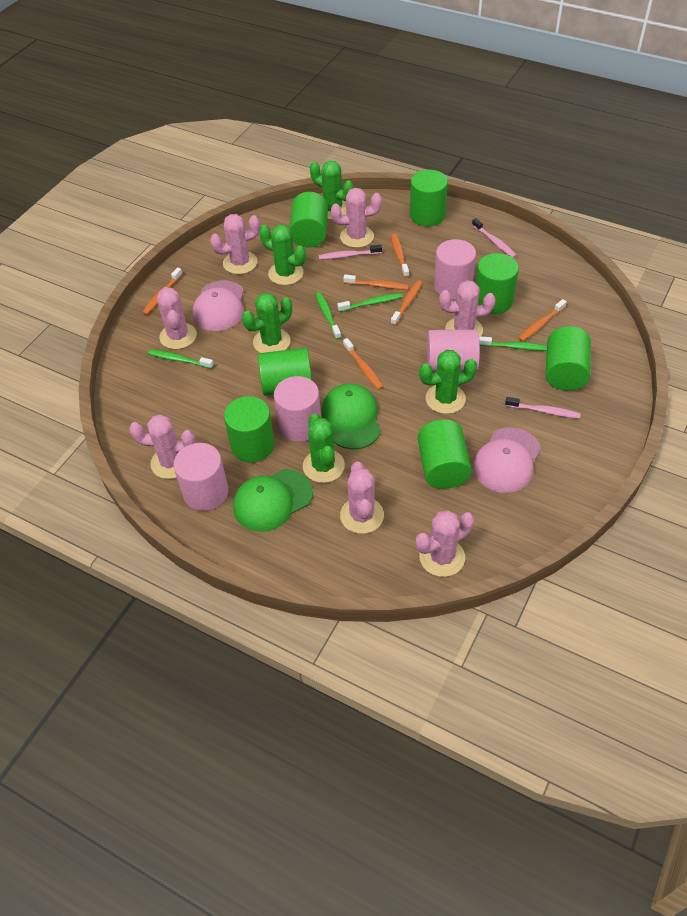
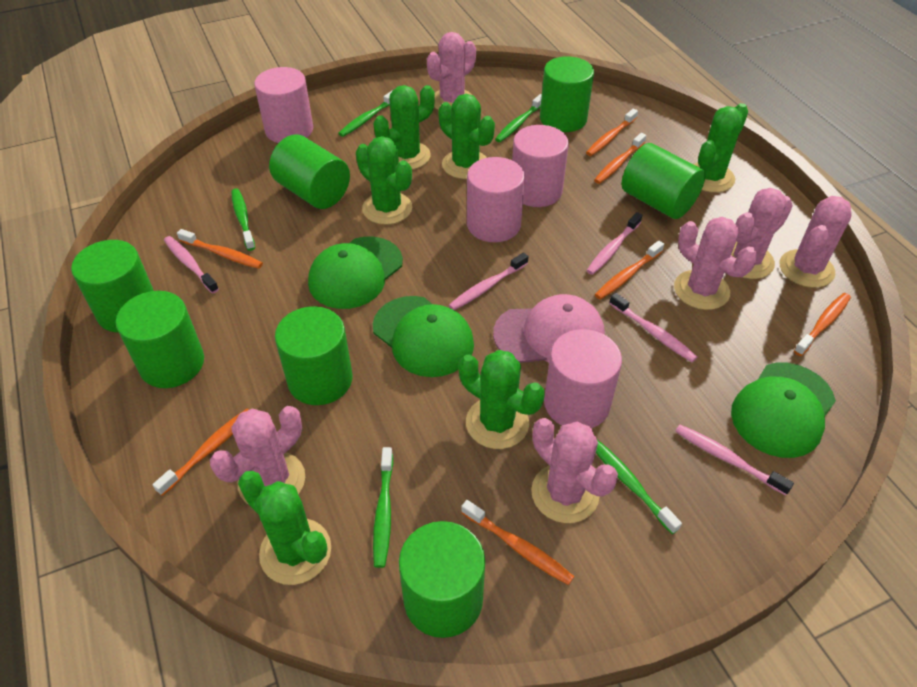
green cactus: [242,293,292,353] [259,225,306,285] [303,414,345,483] [310,161,354,220] [419,350,477,414] = 5 -> [238,471,331,585] [356,136,412,225] [374,85,435,170] [438,94,495,179] [459,350,545,449] [693,103,748,193] = 6
green cap: [233,469,313,532] [322,383,381,449] = 2 -> [308,237,403,309] [373,296,474,377] [731,363,836,458] = 3
green toothbrush: [148,350,214,369] [316,292,341,340] [337,293,403,312] [479,336,547,351] = 4 -> [231,188,255,251] [338,90,393,137] [373,447,393,568] [495,94,542,142] [596,440,682,534] = 5
orange toothbrush: [142,267,182,315] [343,275,409,290] [343,338,383,390] [391,234,409,278] [391,280,422,326] [518,299,567,341] = 6 -> [153,409,249,496] [177,229,263,269] [461,500,574,585] [586,109,638,156] [594,133,646,184] [595,241,664,300] [794,293,851,356] = 7
pink cactus: [129,414,196,479] [157,287,197,349] [210,214,260,274] [331,188,382,248] [340,461,384,534] [416,510,474,577] [439,280,496,337] = 7 -> [210,406,305,505] [427,32,476,110] [531,418,618,523] [674,217,757,310] [731,188,793,279] [780,196,852,288] = 6
pink cap: [193,280,244,331] [473,427,541,493] = 2 -> [493,294,605,363] = 1
pink toothbrush: [319,245,382,260] [472,218,517,258] [505,397,581,419] = 3 -> [164,236,219,294] [449,252,529,310] [586,212,642,275] [609,293,697,362] [675,425,794,496] = 5

